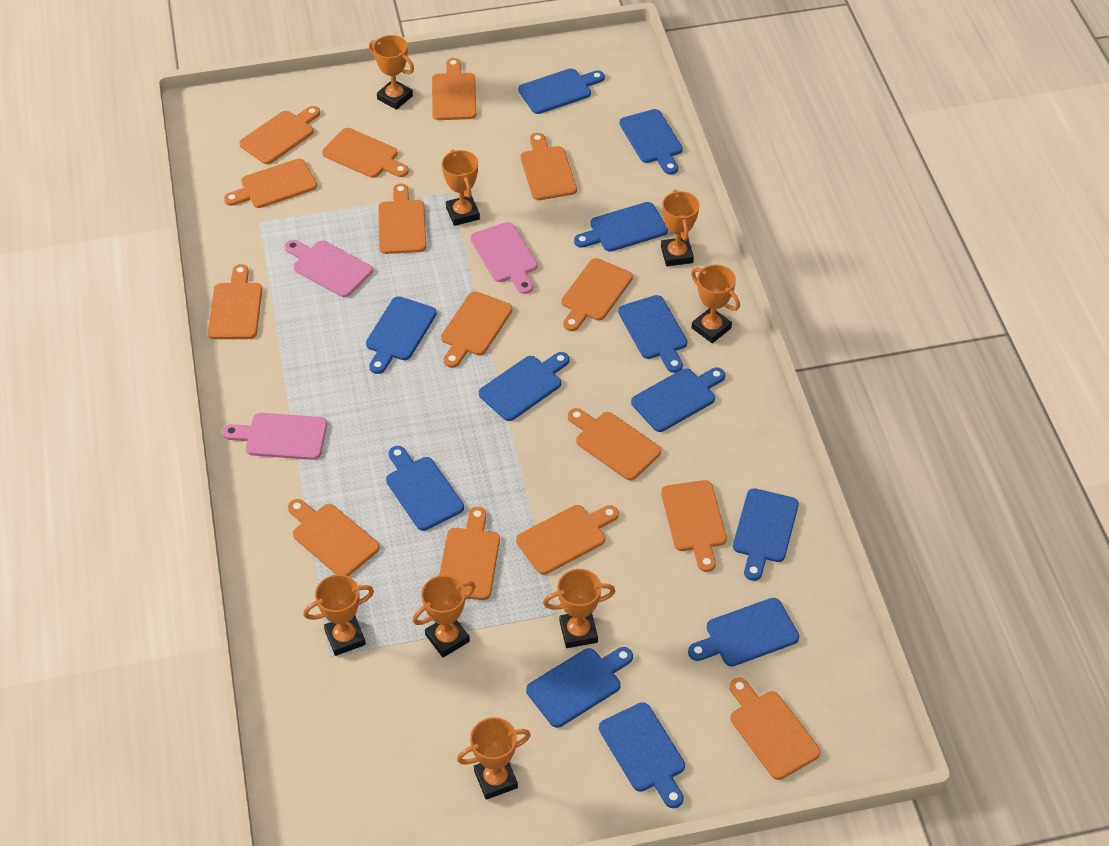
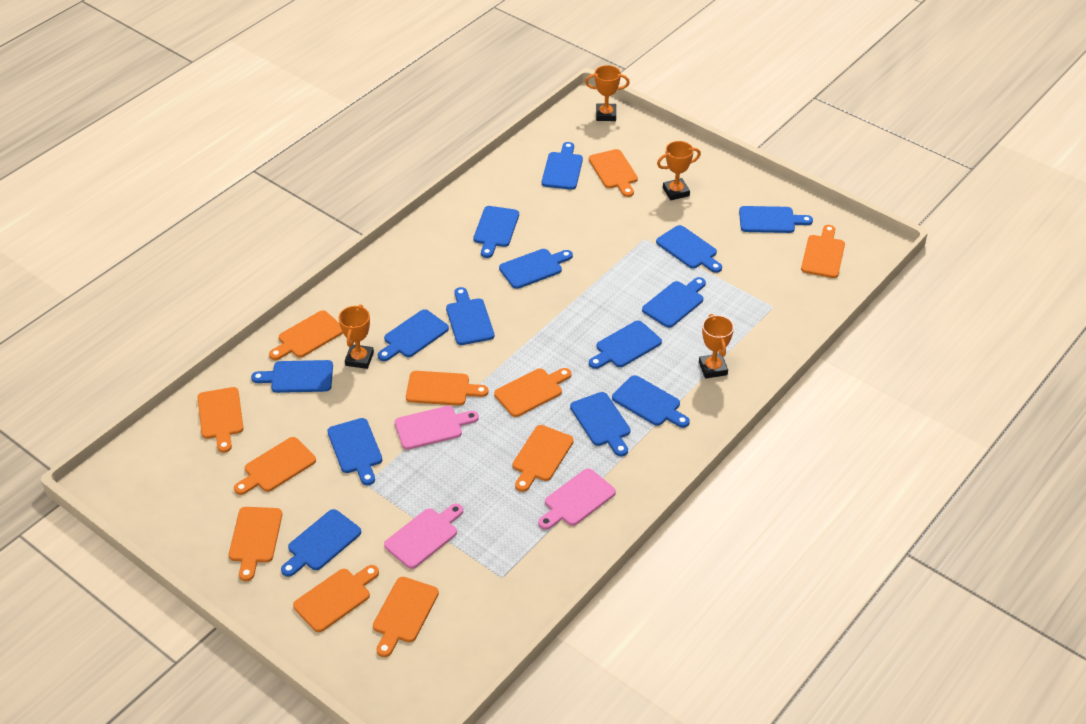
blue cutting board: [366,296,437,374] [386,446,464,531] [479,352,569,421] [518,68,605,114] [526,647,633,728] [574,202,668,252] [599,702,685,808] [618,295,687,373] [619,109,683,175] [631,368,725,432] [688,598,799,667] [733,488,799,581] = 12 -> [251,360,333,393] [281,509,361,577] [327,418,382,485] [378,309,449,361] [446,287,494,345] [474,206,519,258] [499,249,573,289] [542,142,583,190] [570,392,630,456] [589,321,662,369] [612,375,690,428] [642,277,706,328] [656,225,722,273] [739,206,813,233] = 14
orange cutting board: [208,264,262,339] [224,159,317,208] [239,106,320,164] [288,499,379,576] [322,128,409,178] [378,183,426,254] [432,58,476,120] [439,507,500,600] [441,291,513,368] [516,505,619,575] [520,133,577,200] [562,258,633,331] [568,408,661,480] [661,480,727,572] [729,678,821,780] = 15 -> [198,387,243,453] [229,507,282,581] [234,437,316,495] [269,310,343,360] [293,565,379,632] [373,577,439,657] [406,371,488,406] [494,368,571,417] [513,425,574,492] [589,149,638,197] [801,225,845,278] = 11
orange trophy: [303,574,374,656] [369,35,414,110] [413,575,476,657] [442,149,480,226] [457,717,531,800] [543,569,615,648] [661,190,700,266] [691,265,740,343] = 8 -> [338,304,374,369] [585,65,630,121] [657,141,701,200] [699,314,734,379] = 4

